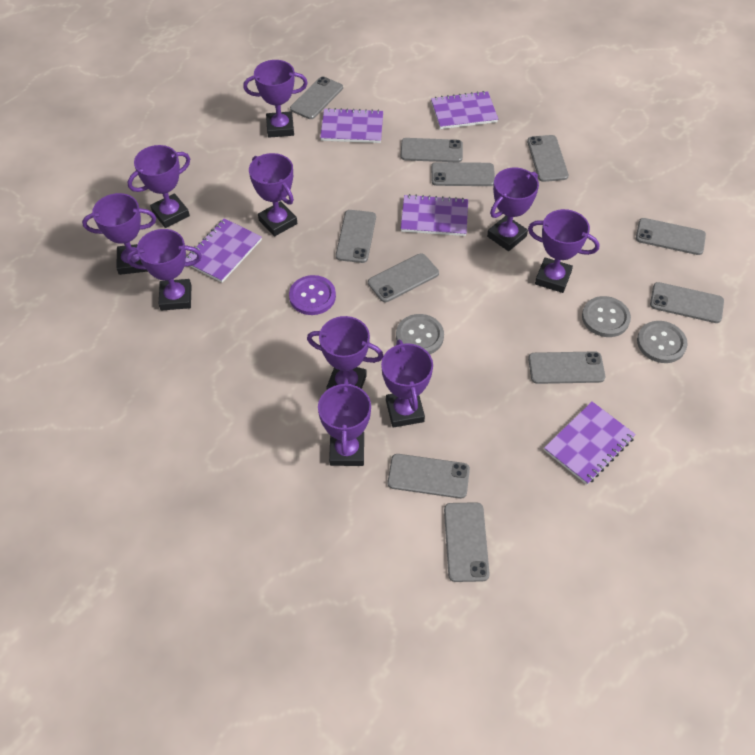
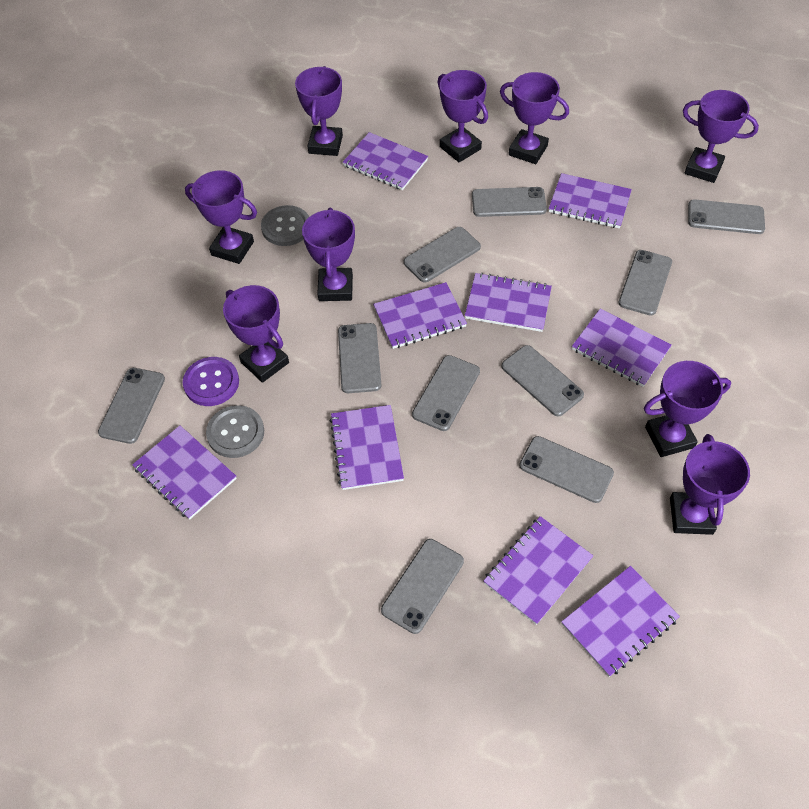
grey button: [396,314,444,354] [582,296,631,337] [637,321,688,363] = 3 -> [206,405,264,458] [261,205,309,246] = 2
grey phone: [290,77,343,119] [336,210,376,263] [368,253,439,302] [388,454,470,499] [401,138,463,162] [431,162,495,186] [444,502,490,582] [527,135,569,182] [528,351,605,384] [636,218,706,255] [650,282,724,323] = 11 -> [98,368,165,444] [338,323,381,393] [381,539,464,634] [404,227,481,283] [412,355,480,431] [472,187,547,217] [502,345,584,416] [519,436,614,503] [618,250,672,316] [688,199,765,234] = 10
purple notebook: [185,218,262,283] [320,108,383,143] [401,194,468,236] [431,91,498,129] [544,402,636,485] = 5 -> [132,426,237,520] [330,405,404,490] [343,132,428,190] [373,282,467,349] [465,273,552,332] [483,516,593,625] [549,173,632,229] [561,566,680,677] [572,309,672,387] = 9
purple trophy: [82,193,156,275] [126,229,202,310] [128,145,190,228] [243,60,308,138] [249,153,297,236] [307,316,383,390] [318,379,371,466] [381,340,433,428] [487,168,539,251] [528,209,600,293] = 10 -> [185,170,257,264] [223,285,289,383] [295,66,343,156] [302,208,355,301] [437,70,488,162] [500,72,569,164] [644,361,731,457] [670,434,750,535] [683,90,759,183] = 9

